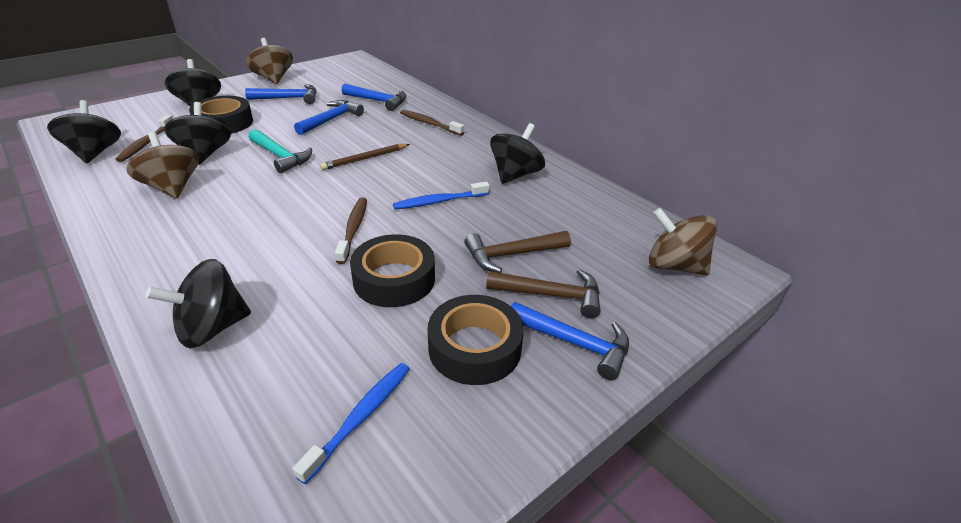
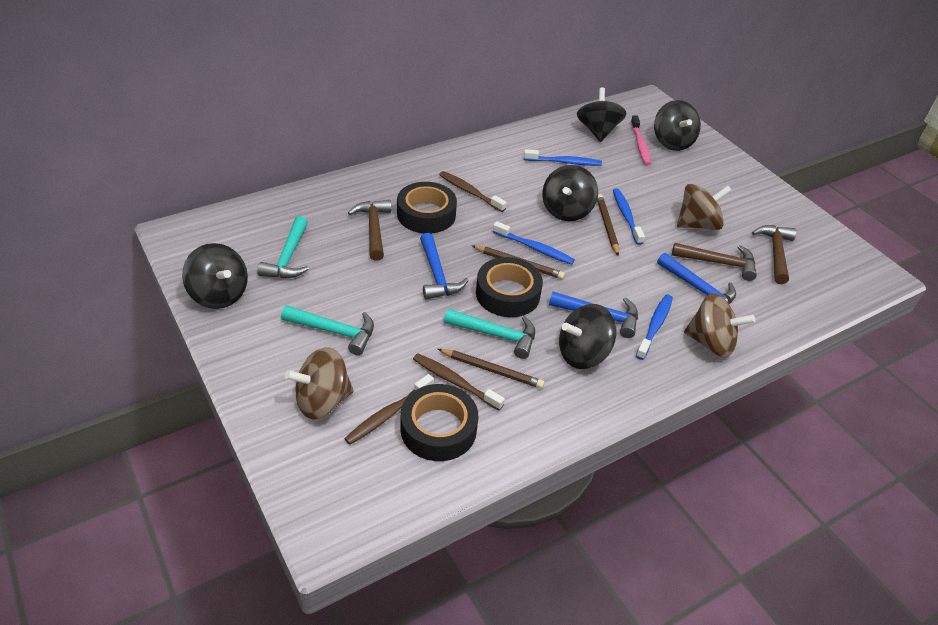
blue hammer: [245,84,317,104] [294,100,364,135] [342,84,406,111] [511,302,629,380] = 4 -> [420,233,468,300] [549,291,638,338] [657,253,736,304] = 3
blue toothbrush: [293,363,410,484] [393,181,490,209] = 2 -> [493,221,575,265] [524,149,602,166] [613,188,645,245] [636,294,673,360] = 4
brown hammer: [464,231,571,273] [486,269,600,318] = 2 -> [348,200,391,261] [672,243,757,281] [752,225,796,284] = 3
brown pencil: [320,144,410,170] = 1 -> [438,349,545,389] [472,246,565,279] [597,194,619,256] = 3
pink toothbrush: none = 0 -> [631,115,651,165] = 1
turquoise hammer: [249,129,312,173] = 1 -> [257,216,309,279] [281,305,374,355] [444,309,535,359] = 3

